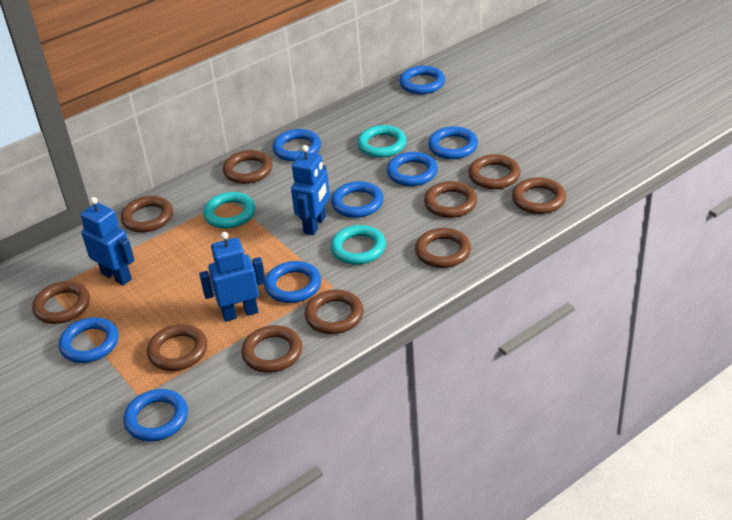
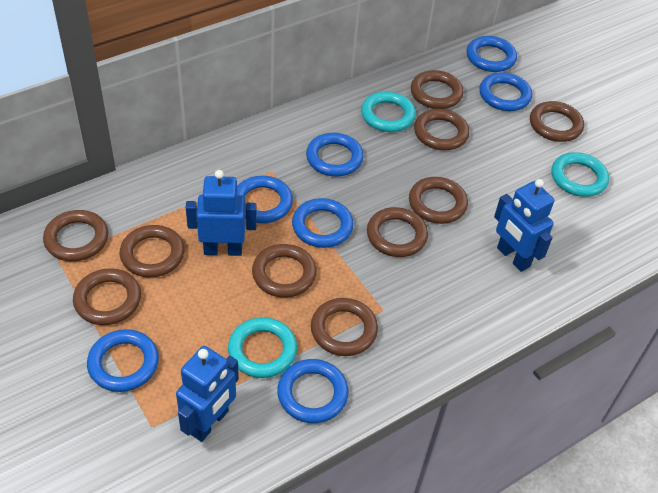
blue ring: [59,317,118,363] [123,389,188,442] [264,261,321,303] [272,129,321,161] [331,181,384,218] [387,152,438,186] [399,66,445,94] [428,126,478,159] = 8 -> [87,329,159,392] [237,176,293,223] [277,359,349,423] [292,198,354,248] [306,133,364,177] [466,36,517,72] [479,72,532,111] = 7

